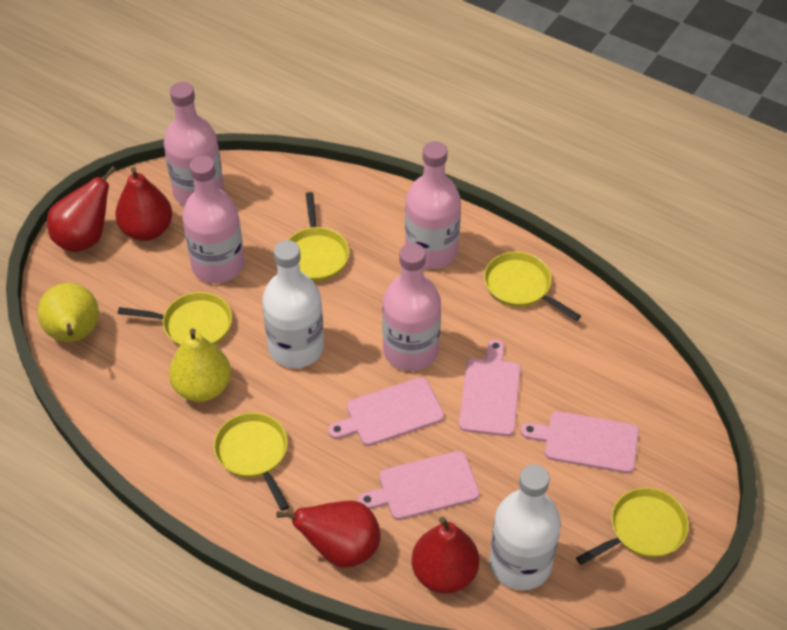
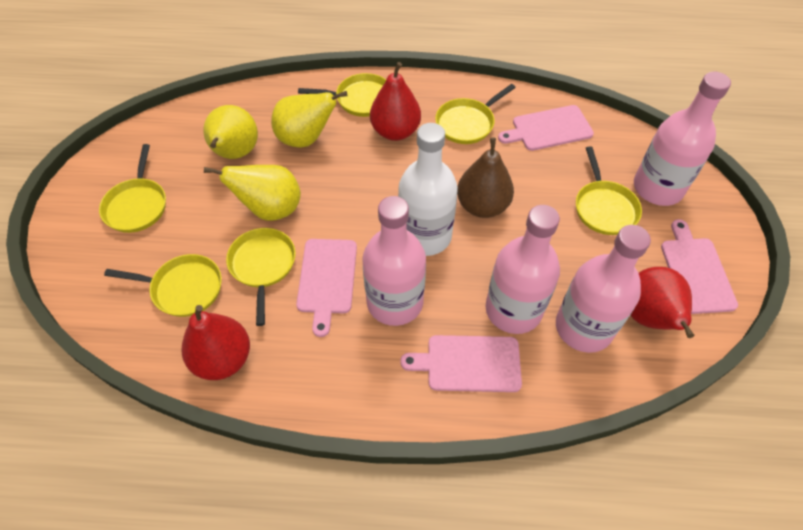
brown pear: none = 0 -> [457,137,514,218] = 1
red pear: [47,166,116,252] [115,167,172,241] [276,501,381,568] [412,517,479,594] = 4 -> [182,305,250,380] [370,62,421,141] [630,267,694,338] = 3
white bottle: [262,240,324,368] [490,464,561,590] = 2 -> [398,123,458,256] = 1
yellow pan: [118,292,232,346] [214,412,289,511] [288,192,349,281] [484,252,581,321] [576,488,689,565] = 5 -> [99,144,166,233] [104,254,222,317] [226,228,296,326] [298,73,386,117] [435,84,516,144] [576,146,642,235] = 6
yellow pear: [38,283,99,342] [169,328,231,402] = 2 -> [204,105,258,159] [204,165,301,221] [271,91,347,148] = 3

